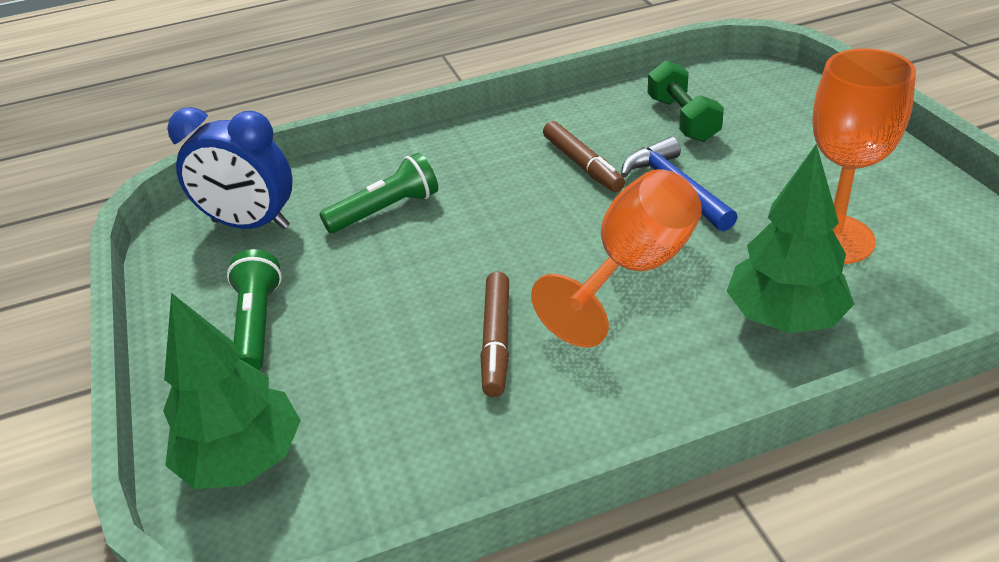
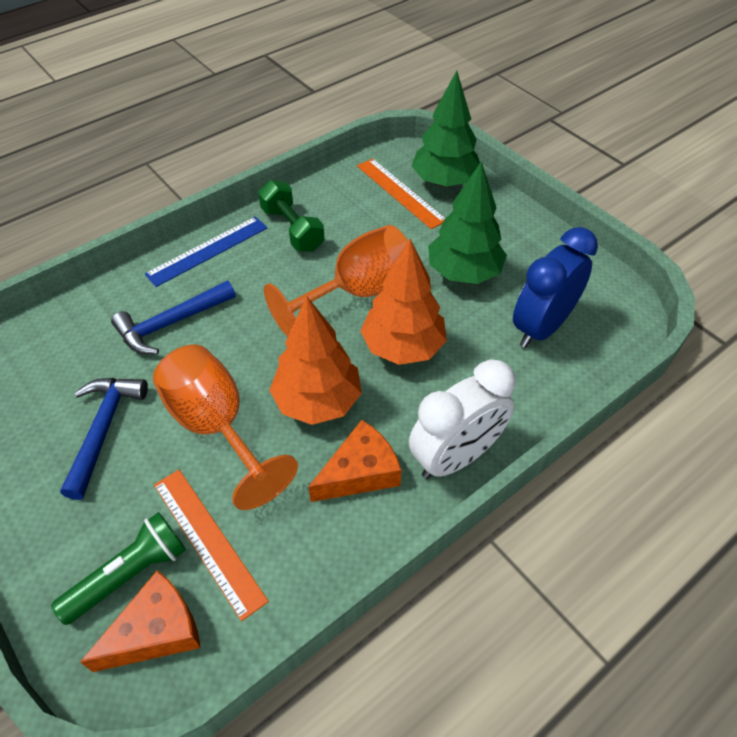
blue hammer: [621,137,738,232] = 1 -> [60,378,148,500] [111,281,236,354] = 2
blue ruler: none = 0 -> [145,217,267,287] = 1
brown marker: [481,272,509,397] [543,121,625,192] = 2 -> none = 0
green flashlight: [227,249,282,370] [319,153,438,233] = 2 -> [51,512,186,625] = 1
orange cheese: none = 0 -> [80,570,201,672] [308,420,402,502] = 2
orange ruler: none = 0 -> [154,470,269,621] [357,158,445,229] = 2
orange tree: none = 0 -> [269,297,362,425] [360,239,447,365] = 2
white clock: none = 0 -> [409,359,516,479] = 1

